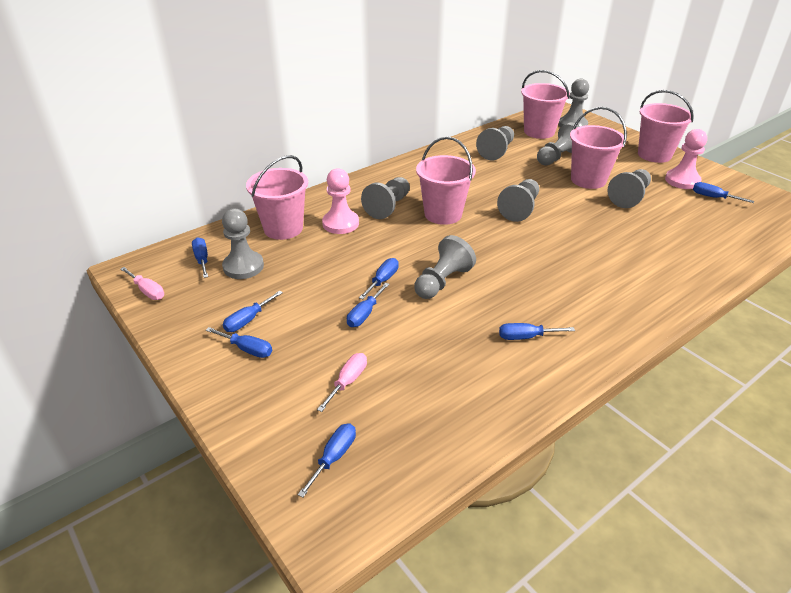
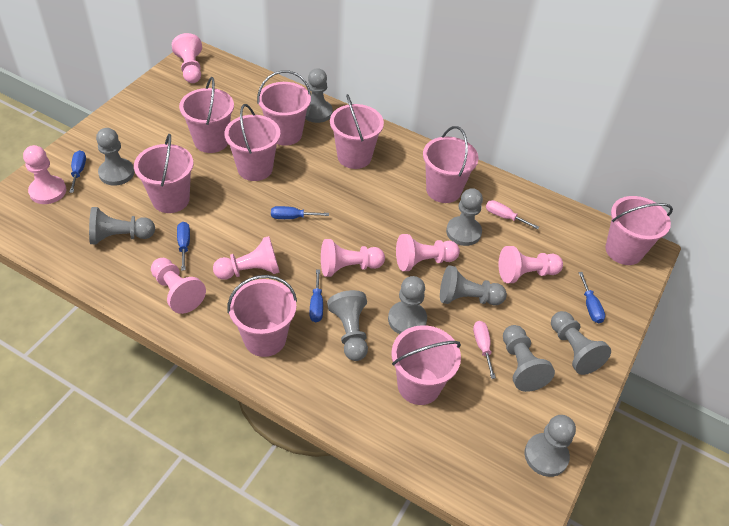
blue screwdriver: [192,237,208,278] [206,327,272,358] [223,291,283,332] [298,424,356,498] [347,283,390,327] [359,258,399,299] [499,323,575,340] [693,182,754,203] = 8 -> [69,150,86,193] [177,222,190,271] [271,206,329,219] [310,269,323,322] [578,272,605,323] = 5
grey pawn: [222,209,264,279] [361,177,410,219] [414,235,476,299] [476,126,514,160] [497,179,539,222] [537,122,580,166] [559,79,589,127] [607,169,651,208] = 8 -> [89,207,155,244] [96,128,134,186] [305,68,333,123] [327,290,368,361] [388,276,427,334] [440,265,507,305] [446,188,483,246] [503,325,555,392] [525,415,576,477] [551,311,611,375] = 10
pink bucket: [246,155,308,240] [416,137,476,225] [521,70,570,139] [570,107,627,189] [638,90,694,163] = 5 -> [134,134,194,213] [179,77,234,153] [225,104,281,181] [227,275,297,357] [257,70,311,146] [330,94,384,169] [391,325,461,405] [423,126,478,203] [605,196,673,265] = 9
pink pawn: [322,168,359,234] [665,129,707,189] = 2 -> [23,145,66,204] [151,258,206,314] [172,33,202,83] [213,236,280,280] [321,239,385,277] [396,234,460,271] [499,246,563,283] = 7

